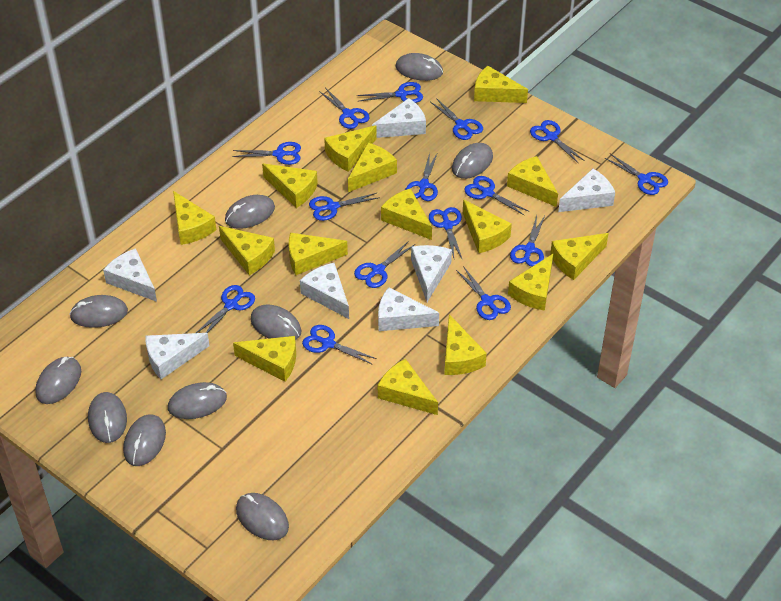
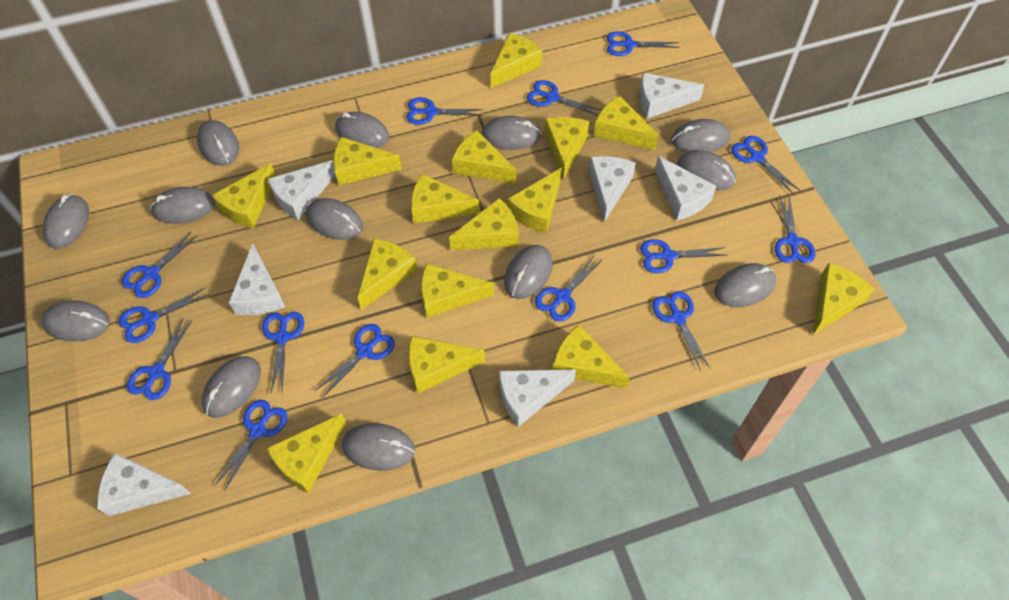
blue scissors: [196,285,255,333] [233,142,301,165] [302,325,377,365] [309,193,380,221] [319,88,370,129] [354,241,415,288] [357,82,423,103] [406,152,438,201] [429,207,462,258] [430,98,483,140] [456,266,511,320] [464,176,529,216] [510,215,545,267] [530,120,585,164] [605,154,668,195] = 15 -> [119,287,209,343] [122,231,198,298] [127,319,192,400] [214,400,288,491] [262,312,304,394] [314,324,395,398] [406,97,484,125] [527,80,601,115] [535,256,603,322] [607,31,680,56] [640,239,726,273] [652,291,710,371] [731,136,800,194] [775,195,815,263] = 14
grey mouse: [35,357,81,404] [69,295,128,328] [88,392,127,443] [123,414,166,466] [168,382,227,419] [225,195,275,229] [236,493,289,540] [250,304,301,340] [395,53,443,81] [452,143,493,179] = 10 -> [41,300,110,342] [43,194,89,249] [150,187,215,224] [197,120,239,166] [202,356,261,418] [306,198,363,240] [335,112,389,148] [342,423,415,471] [482,116,541,150] [504,245,553,299] [671,119,730,152] [677,150,736,191] [714,263,776,307] = 13

